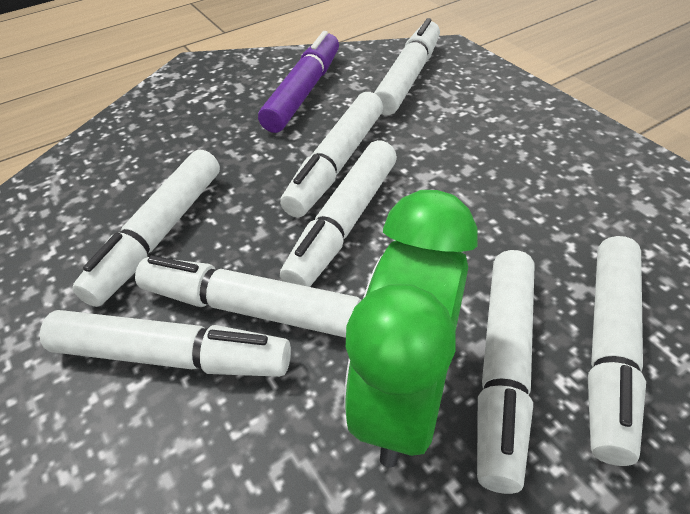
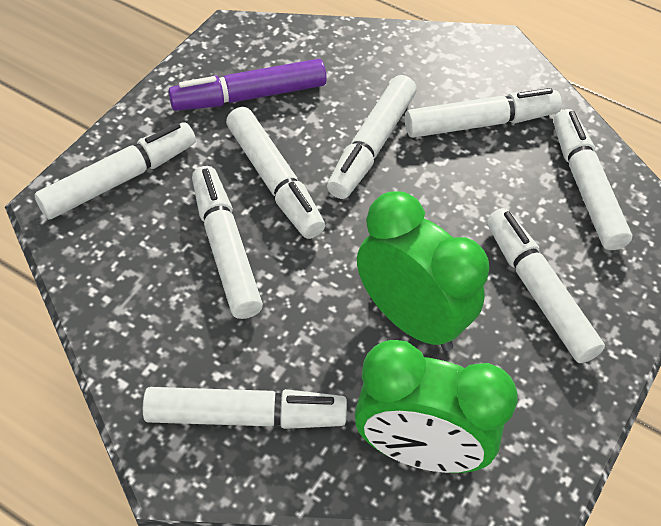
green clock: [344,190,477,467] = 1 -> [355,340,518,473] [357,191,489,351] = 2

